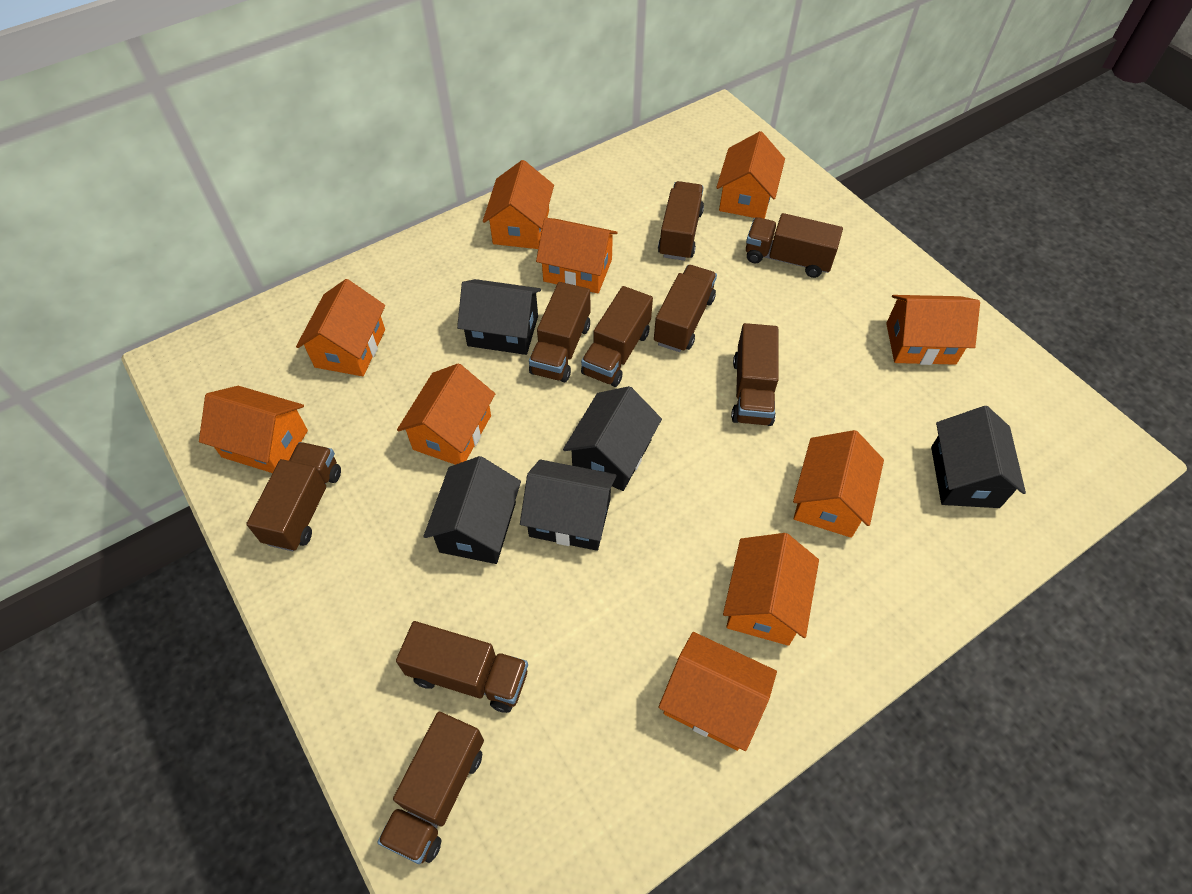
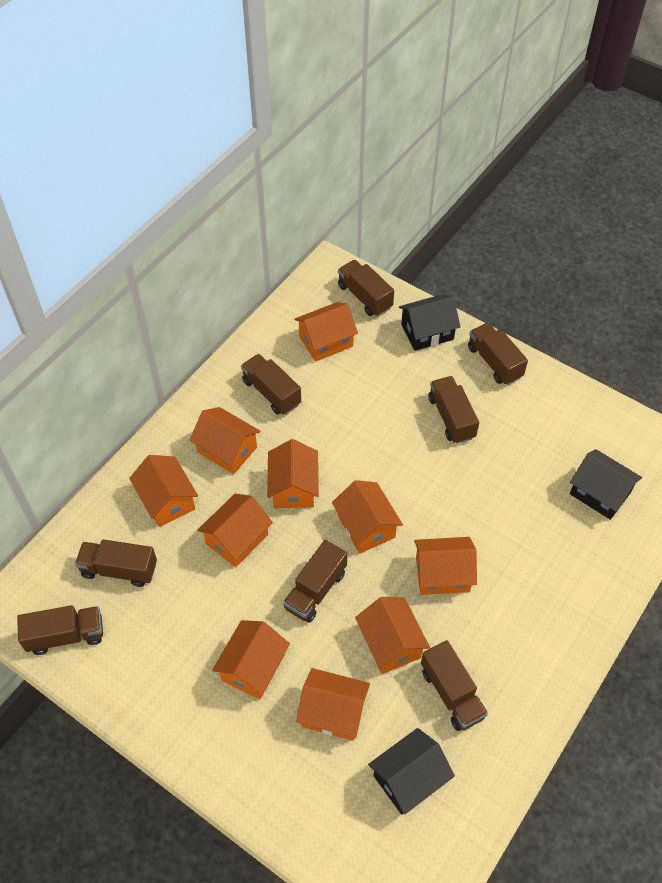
black house: [423,456,521,564] [457,279,541,355] [520,460,617,551] [563,386,662,491] [931,406,1026,508] = 5 -> [368,728,455,815] [399,294,461,351] [570,449,642,520] = 3
brown truck: [246,442,341,551] [377,712,484,864] [396,621,528,713] [529,282,590,383] [581,286,653,387] [654,265,717,352] [658,181,704,261] [731,323,779,426] [746,213,843,278] = 9 -> [17,605,103,655] [75,539,157,587] [241,354,301,415] [283,540,347,623] [338,260,394,316] [421,640,488,731] [428,376,479,444] [468,323,528,385] = 8

